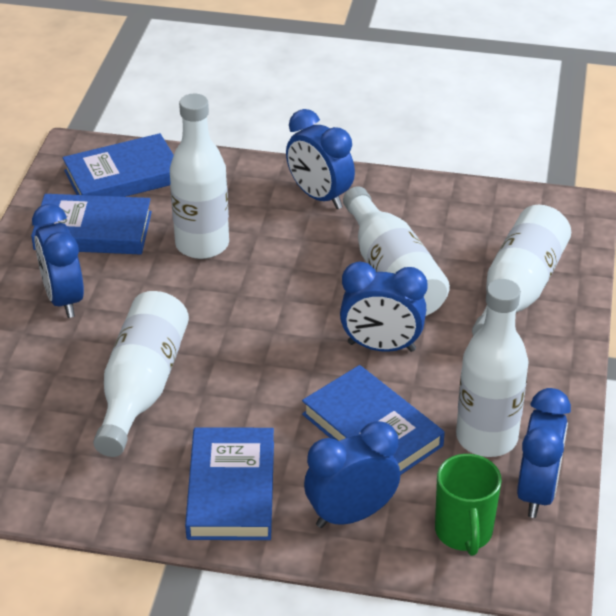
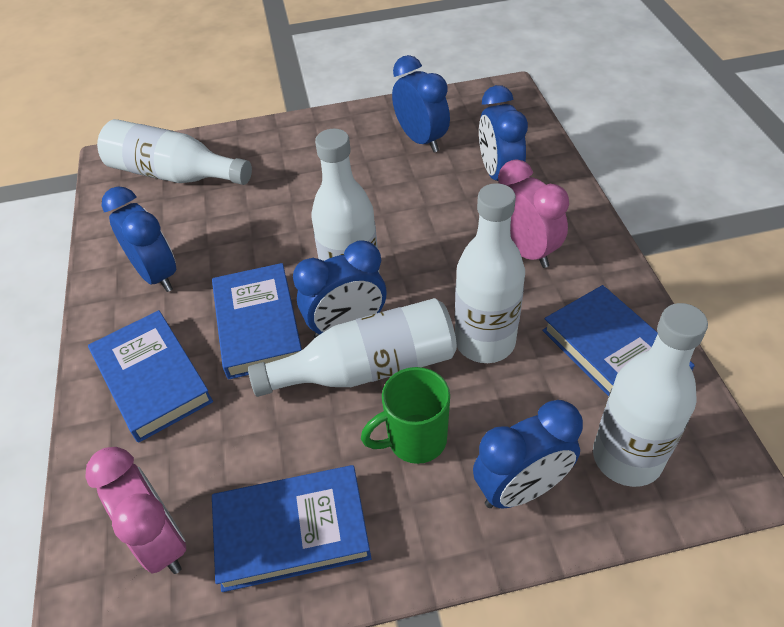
pink clock: none = 0 -> [85,447,187,574] [498,159,569,268] = 2

